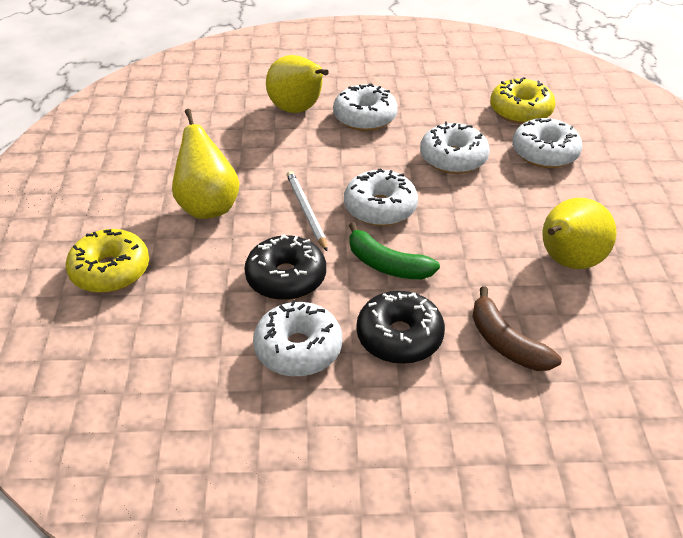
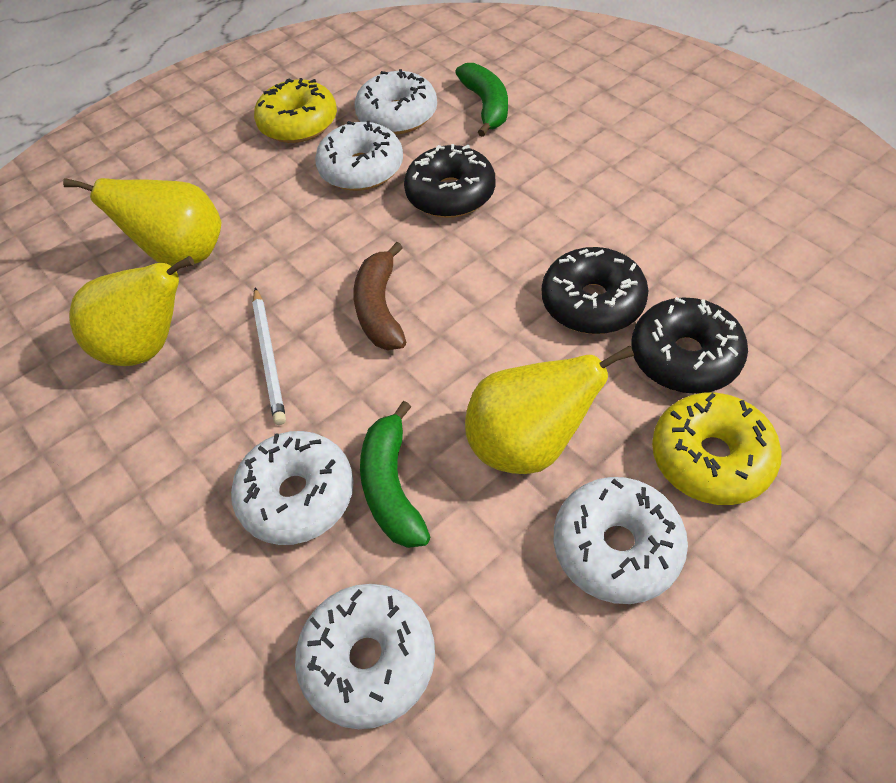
black donut: [245,234,326,300] [357,291,445,364] = 2 -> [404,144,495,218] [542,247,649,334] [631,297,748,394] = 3
green banana: [349,222,440,279] = 1 -> [360,401,430,548] [455,63,508,137] = 2

